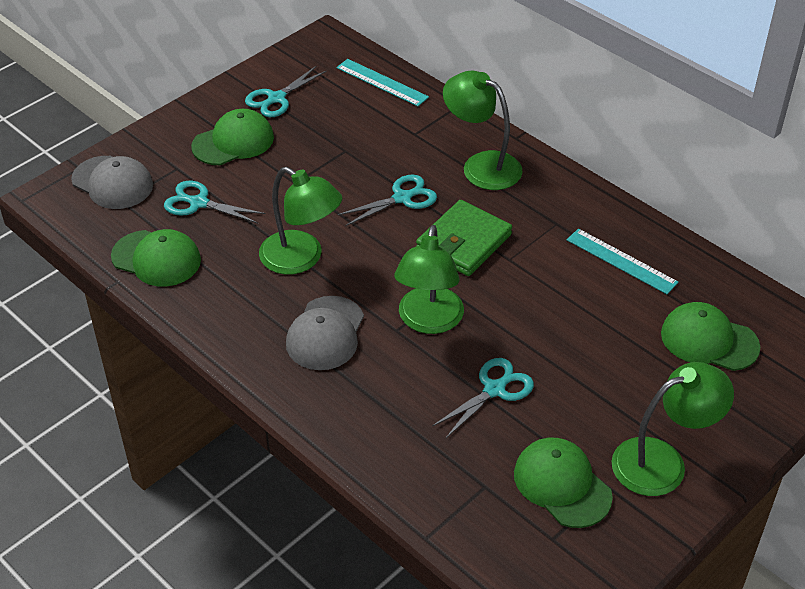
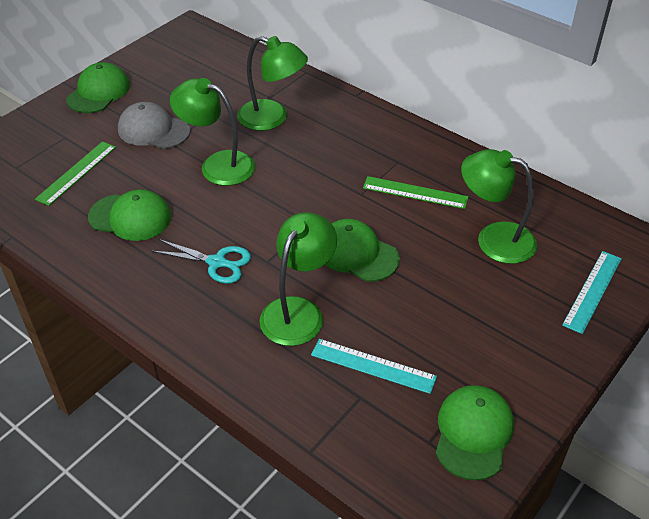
green ruler: none = 0 -> [35,141,116,206] [363,176,468,209] = 2
green wallet: [416,200,512,276] = 1 -> none = 0
grey cap: [71,156,153,209] [286,296,364,370] = 2 -> [118,102,191,149] = 1
turquoise scissors: [164,181,266,223] [245,66,327,117] [337,174,437,226] [432,358,534,438] = 4 -> [152,239,251,284] = 1

